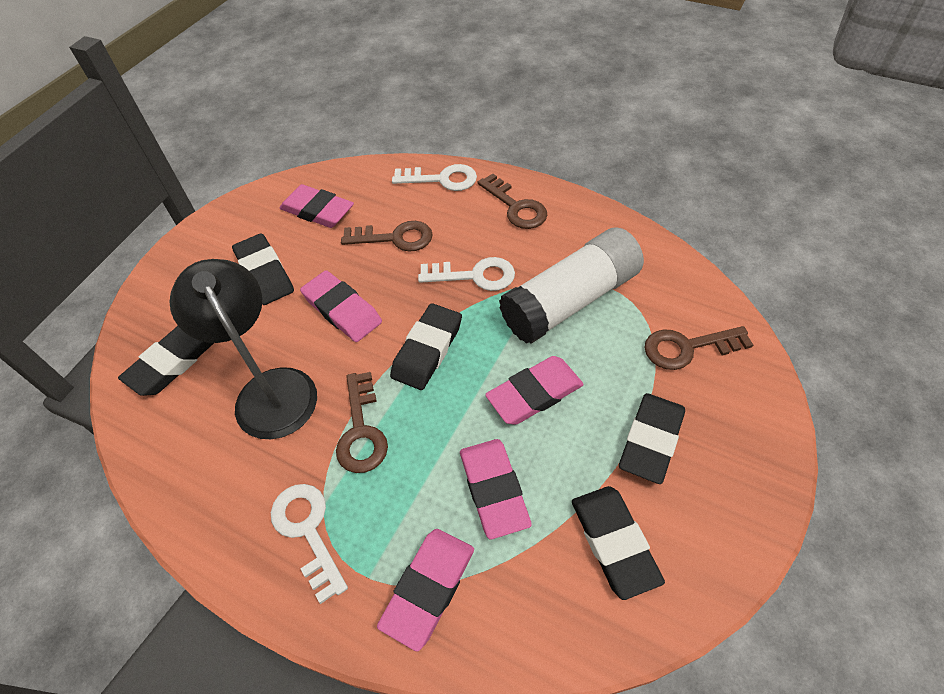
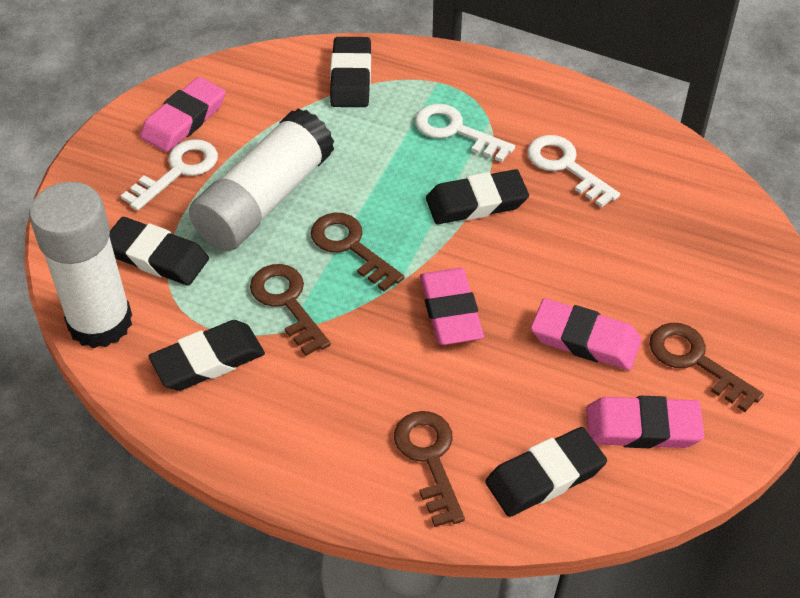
black lamp: [169,259,317,439] = 1 -> none = 0
pink eraser: [280,184,354,228] [300,270,382,342] [377,529,474,651] [460,439,532,539] [485,356,584,425] = 5 -> [140,77,225,152] [420,268,484,345] [531,298,642,370] [586,396,704,448] = 4
white glue stick: [499,227,644,344] = 1 -> [29,182,132,348] [189,109,334,251] = 2

